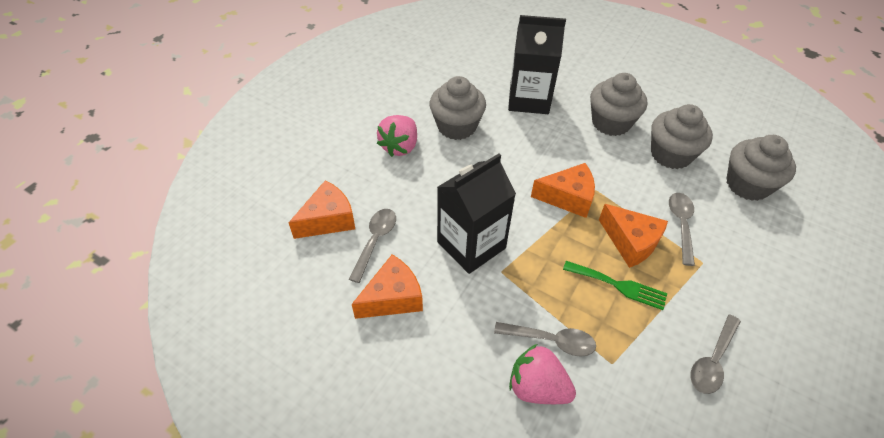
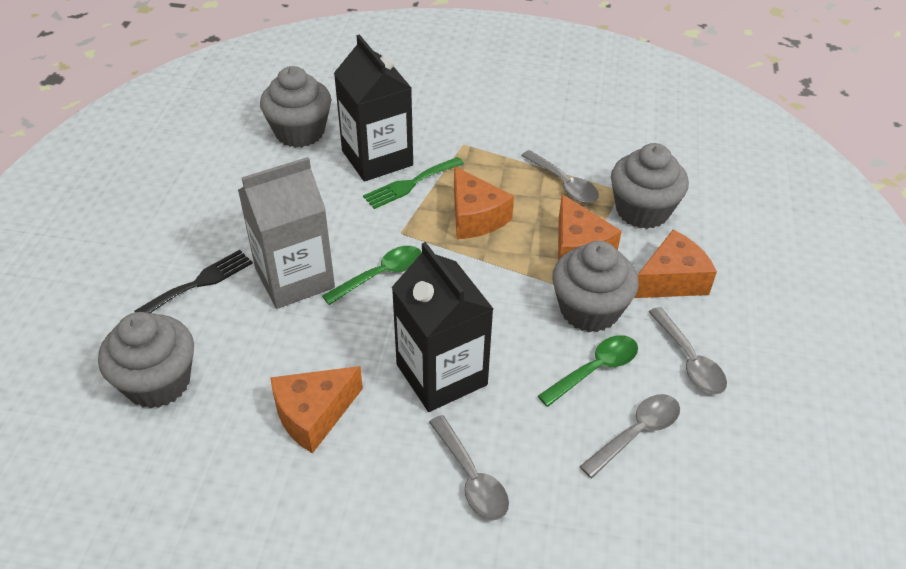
black fork: none = 0 -> [134,250,253,313] = 1
green spoon: none = 0 -> [322,246,422,305] [538,335,638,407] = 2
grey carton: none = 0 -> [238,157,335,309] = 1
pink strawberry: [377,115,417,157] [509,344,576,404] = 2 -> none = 0

